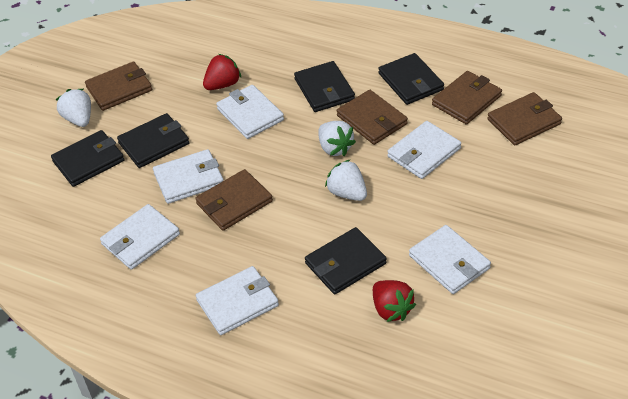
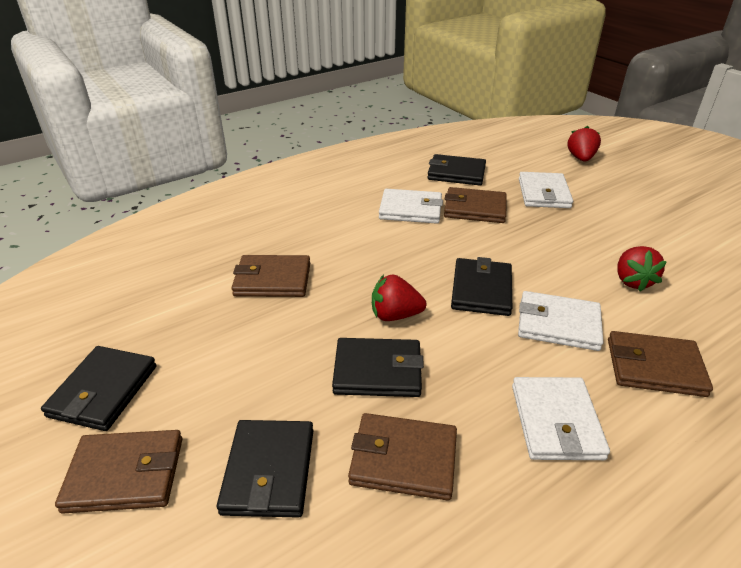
red strawberry: [203,54,241,90] [373,280,416,322] = 2 -> [372,275,426,321] [567,126,601,162] [617,246,667,292] = 3
white strawberry: [56,89,91,127] [318,121,356,156] [325,159,367,201] = 3 -> none = 0
white wallet: [100,204,180,270] [153,149,224,204] [196,266,279,335] [216,85,284,139] [387,121,461,179] [409,225,491,294] = 6 -> [379,189,443,224] [512,377,610,460] [518,291,604,351] [519,172,573,208] = 4

